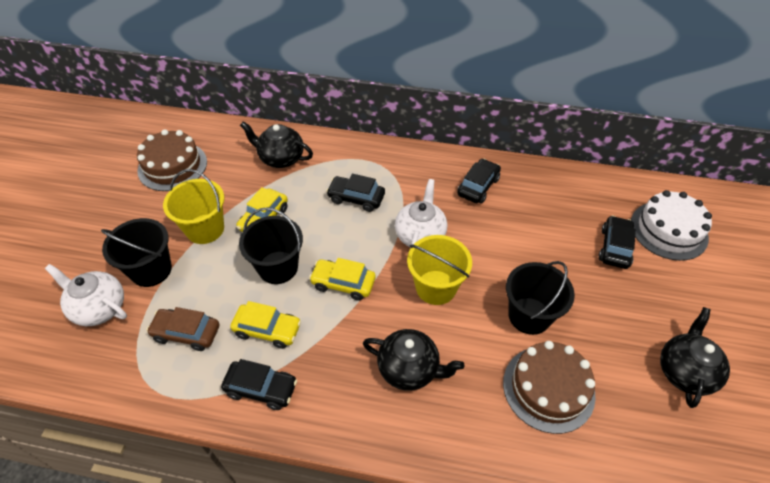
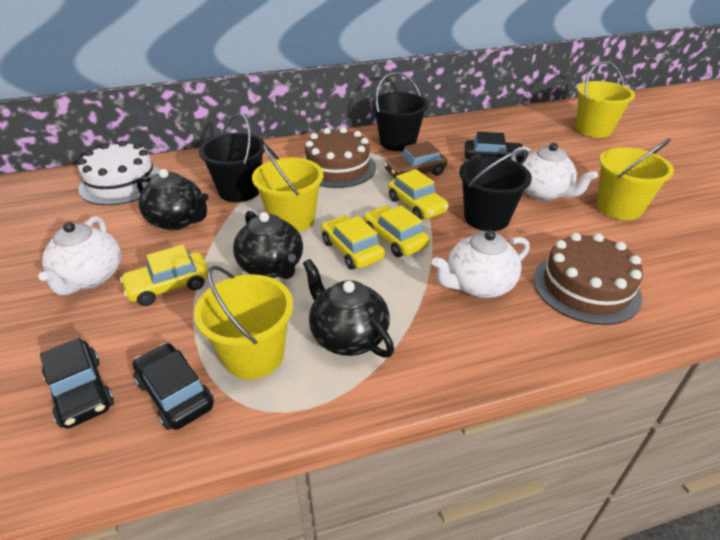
black car: [221,359,297,410] [326,174,385,212] [457,159,501,204] [599,216,636,269] = 4 -> [40,338,114,429] [133,343,214,430] [464,132,525,163] = 3
white teapot: [45,264,127,326] [395,179,447,247] = 2 -> [38,216,121,295] [431,230,530,298] [511,143,598,201] = 3
yellow bucket: [163,169,224,244] [407,235,472,305] = 2 -> [194,266,293,380] [252,144,323,232] [576,61,635,138] [597,138,674,220] = 4
yellow car: [230,301,301,349] [236,187,288,232] [309,258,375,300] = 3 -> [120,245,208,306] [321,215,385,270] [364,205,430,257] [388,169,449,220] = 4

